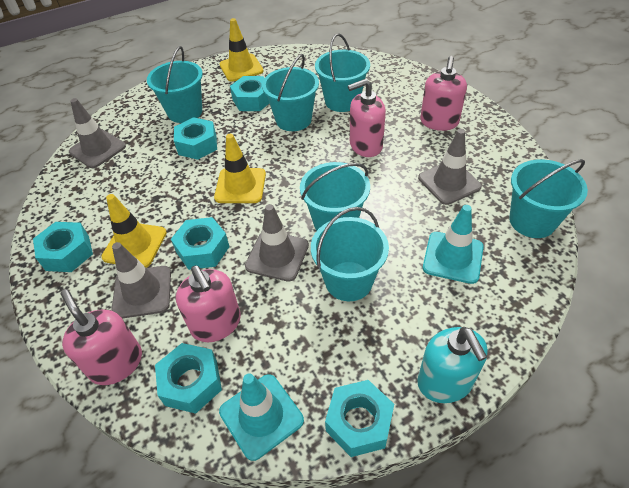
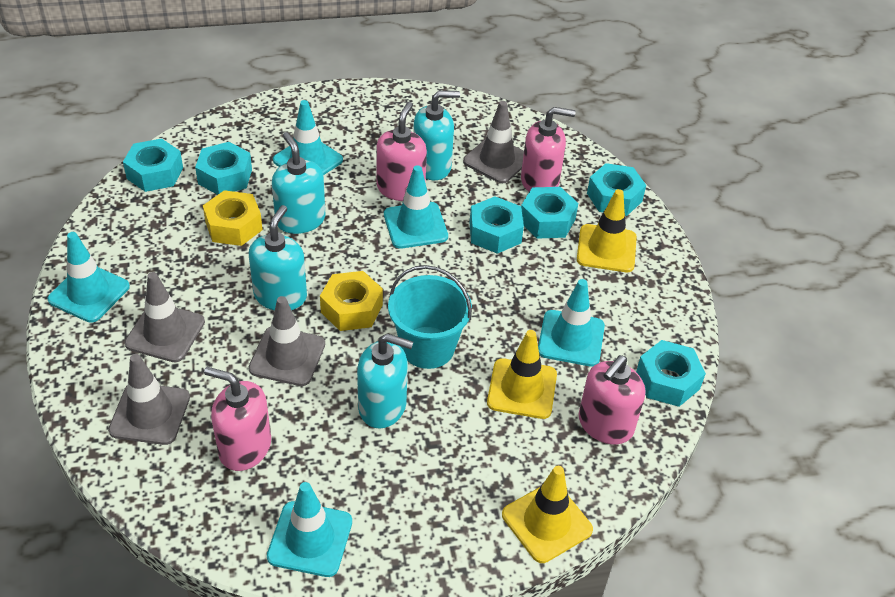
turquoise bucket: [147,46,203,123] [262,54,319,131] [300,162,370,231] [311,207,389,301] [315,34,370,112] [509,159,588,238] = 6 -> [388,265,472,369] = 1
turquoise soap dispenser: [417,327,488,403] = 1 -> [249,205,307,310] [272,132,325,234] [357,333,413,428] [413,91,460,180] = 4
turquoise traffic cone: [219,374,304,461] [423,205,484,284] = 2 -> [47,232,130,323] [267,482,352,577] [273,100,343,175] [384,165,448,249] [538,279,605,367] = 5
yellow nut: none = 0 -> [203,190,263,246] [320,271,383,331] = 2

